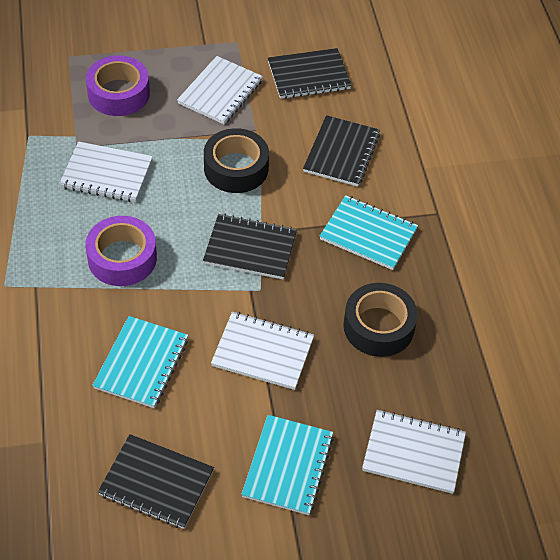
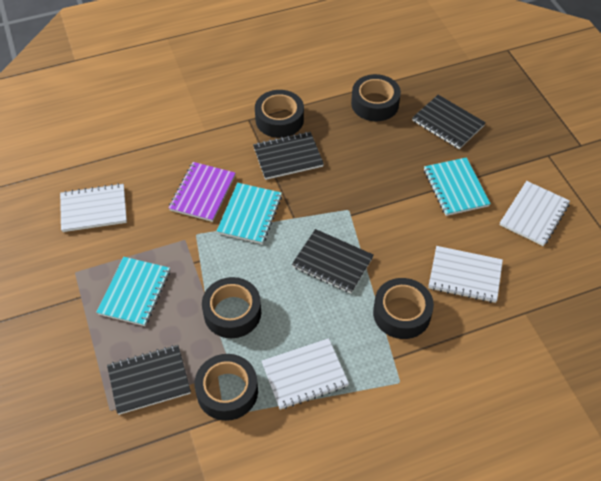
black tape: [204,128,269,193] [343,283,418,357] = 2 -> [194,354,258,421] [202,277,261,338] [255,90,304,138] [351,74,401,121] [373,278,434,339] = 5
purple notebook: none = 0 -> [169,162,235,222] = 1
purple tape: [85,216,157,286] [86,55,150,116] = 2 -> none = 0

